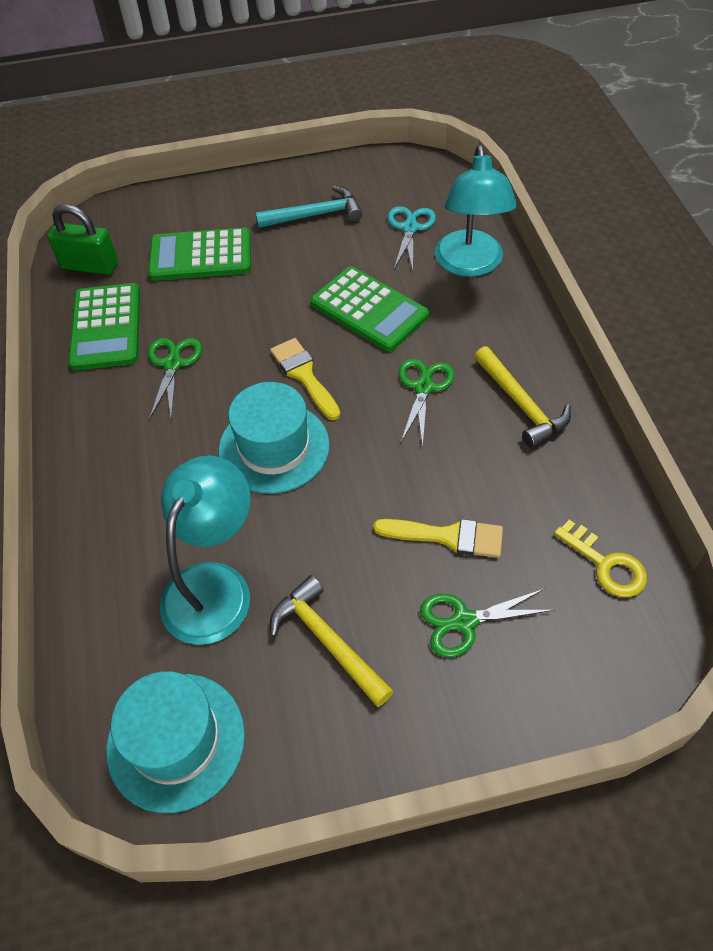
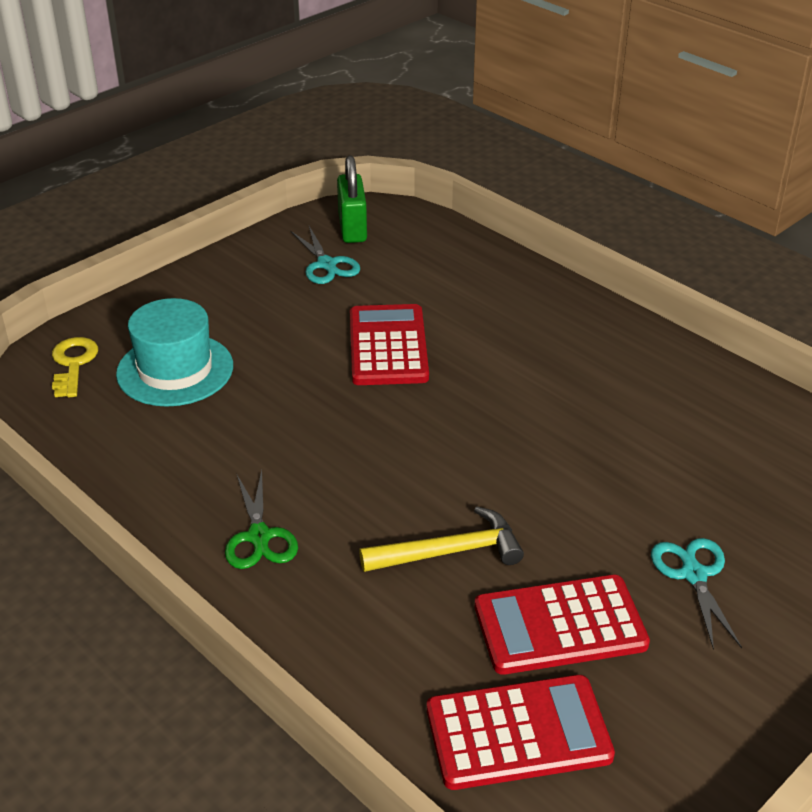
green calculator: [68,283,140,371] [148,228,251,281] [311,266,429,352] = 3 -> none = 0
green scissors: [148,338,202,419] [399,358,455,448] [420,589,554,657] = 3 -> [225,470,298,569] = 1
red calculator: none = 0 -> [350,304,429,385] [427,675,615,790] [475,575,650,675] = 3
turquoise hammer: [255,186,363,228] = 1 -> none = 0
turquoise hat: [106,671,245,813] [218,382,330,494] = 2 -> [116,298,233,407] = 1
turquoise lamp: [160,455,250,645] [435,145,517,277] = 2 -> none = 0
turquoise scissors: [388,206,436,271] = 1 -> [290,226,360,284] [651,538,742,651] = 2
yellow brush: [270,338,340,420] [373,519,503,558] = 2 -> none = 0
yellow hammer: [270,575,394,707] [474,346,571,448] = 2 -> [359,506,524,572] = 1

